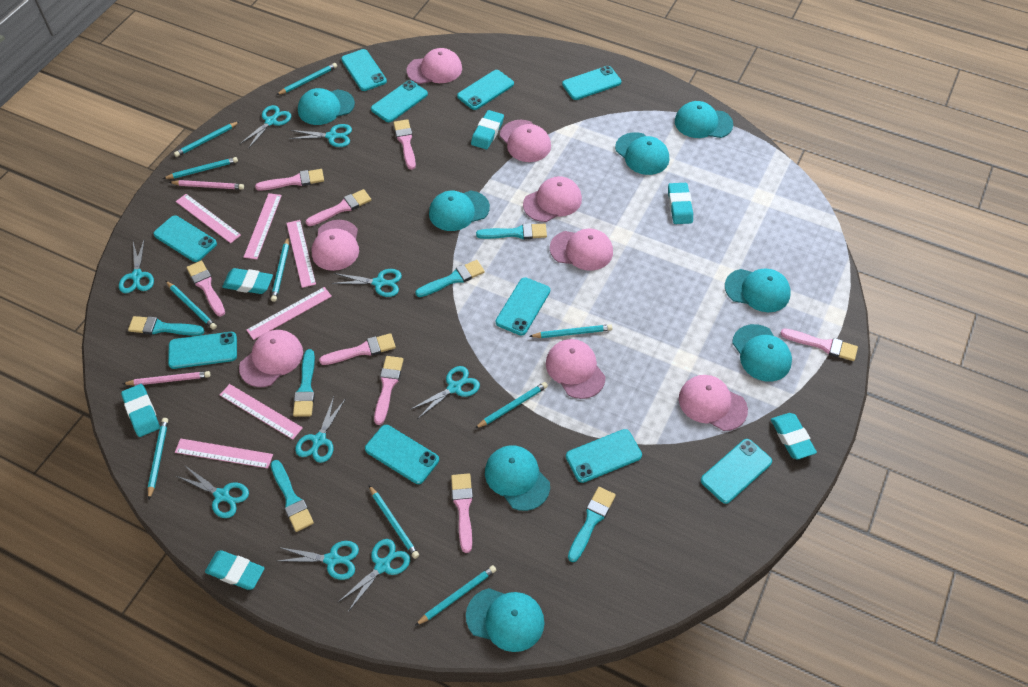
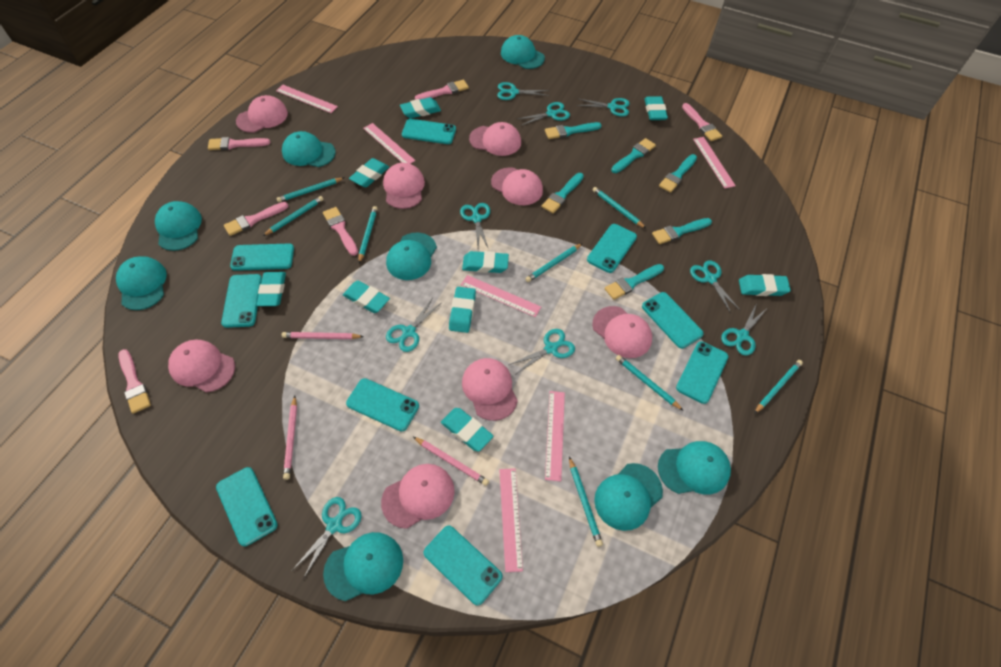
pink brush: [186,261,225,317] [255,169,324,191] [306,189,371,226] [319,333,396,365] [374,356,404,425] [393,119,416,170] [451,473,473,553] [780,329,858,361] = 8 -> [118,349,151,414] [208,137,270,150] [224,202,288,236] [323,207,358,256] [415,80,469,100] [682,103,722,141] = 6
pink pencil: [123,371,211,386] [169,180,244,190] = 2 -> [282,332,364,339] [283,396,297,480] [413,437,489,486] = 3
turquoise eraser: [121,384,160,437] [205,550,265,590] [222,268,273,294] [471,110,504,149] [668,183,693,224] [771,413,817,459] = 6 -> [257,272,286,306] [343,281,390,313] [349,158,389,187] [400,97,441,119] [441,408,494,452] [449,287,476,333] [462,251,509,273] [644,96,668,120] [739,274,791,296] = 9
turquoise pencil: [148,418,168,500] [163,157,238,179] [166,281,217,330] [174,121,240,157] [271,237,289,302] [277,63,337,95] [369,485,419,559] [415,565,496,626] [475,382,548,428] [529,324,612,338] = 10 -> [263,196,324,236] [276,178,344,202] [358,206,378,263] [525,243,583,282] [569,457,603,547] [593,187,646,228] [616,355,684,411] [754,360,803,414] = 8
turquoise phone: [153,216,217,262] [168,332,237,369] [341,49,387,91] [365,425,439,484] [371,80,428,122] [457,70,514,110] [496,277,550,336] [562,66,621,100] [566,429,642,483] [701,439,772,504] = 10 -> [216,467,278,546] [221,274,262,328] [230,244,294,271] [346,378,419,432] [402,119,456,144] [424,525,502,606] [587,224,637,273] [642,292,704,349] [676,341,729,404] = 9

